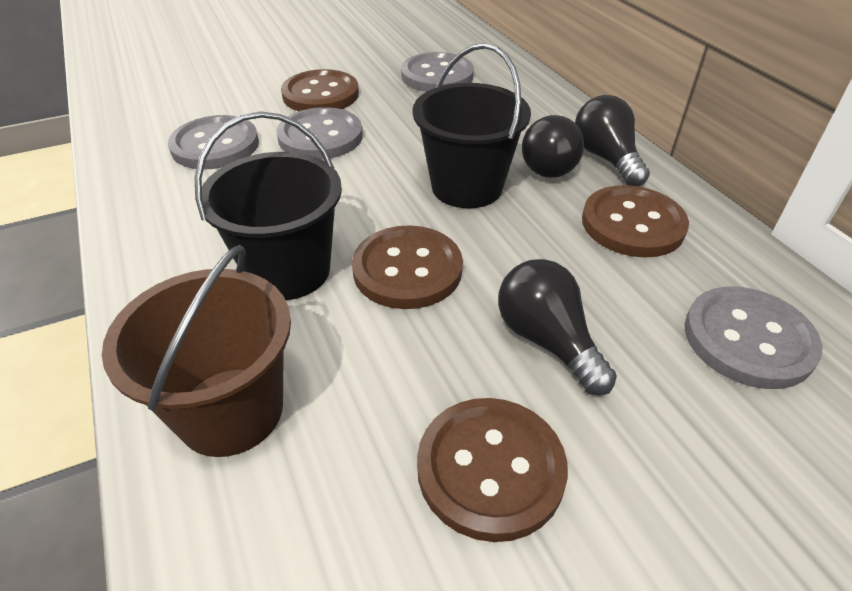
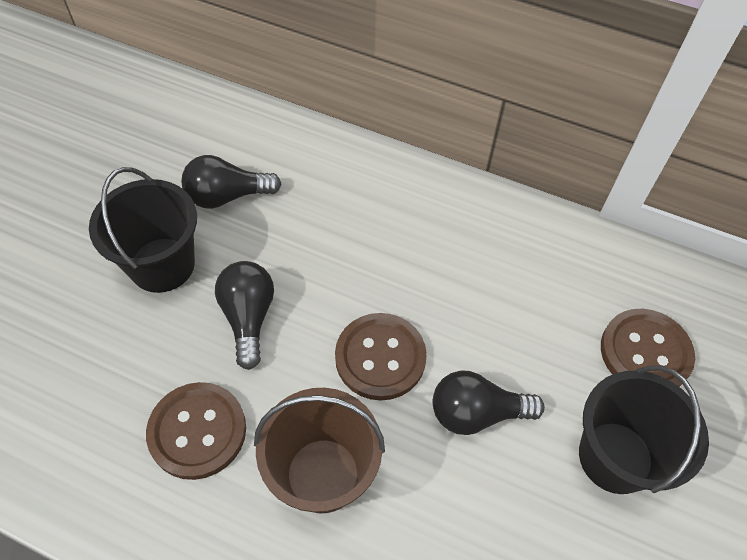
brown button: [281,69,359,111] [352,225,463,309] [417,398,568,542] [582,185,689,257] = 4 -> [146,382,246,480] [335,313,427,400] [601,309,695,387] = 3
grey button: [168,115,259,169] [276,107,363,160] [401,52,474,92] [685,286,822,389] = 4 -> none = 0

